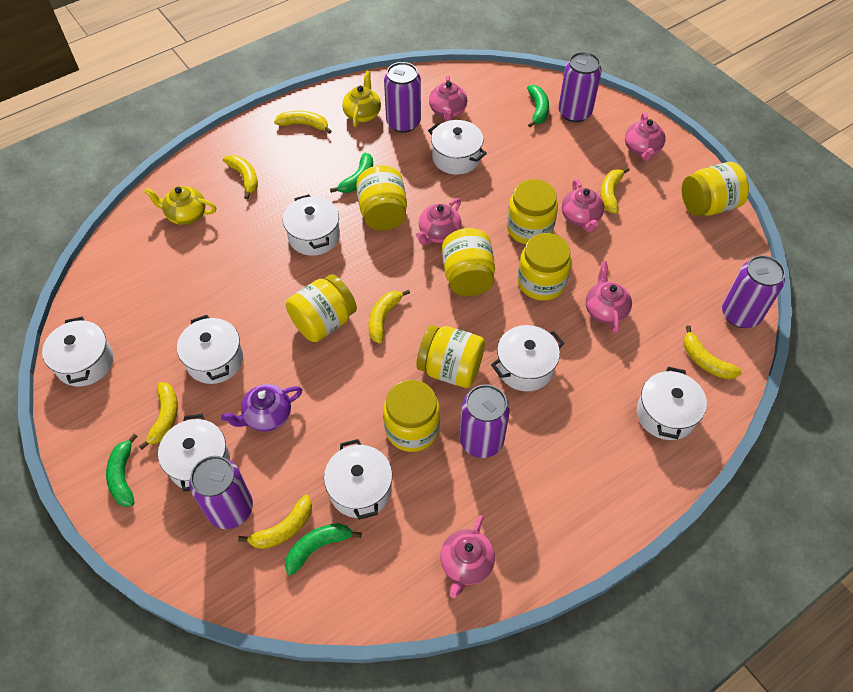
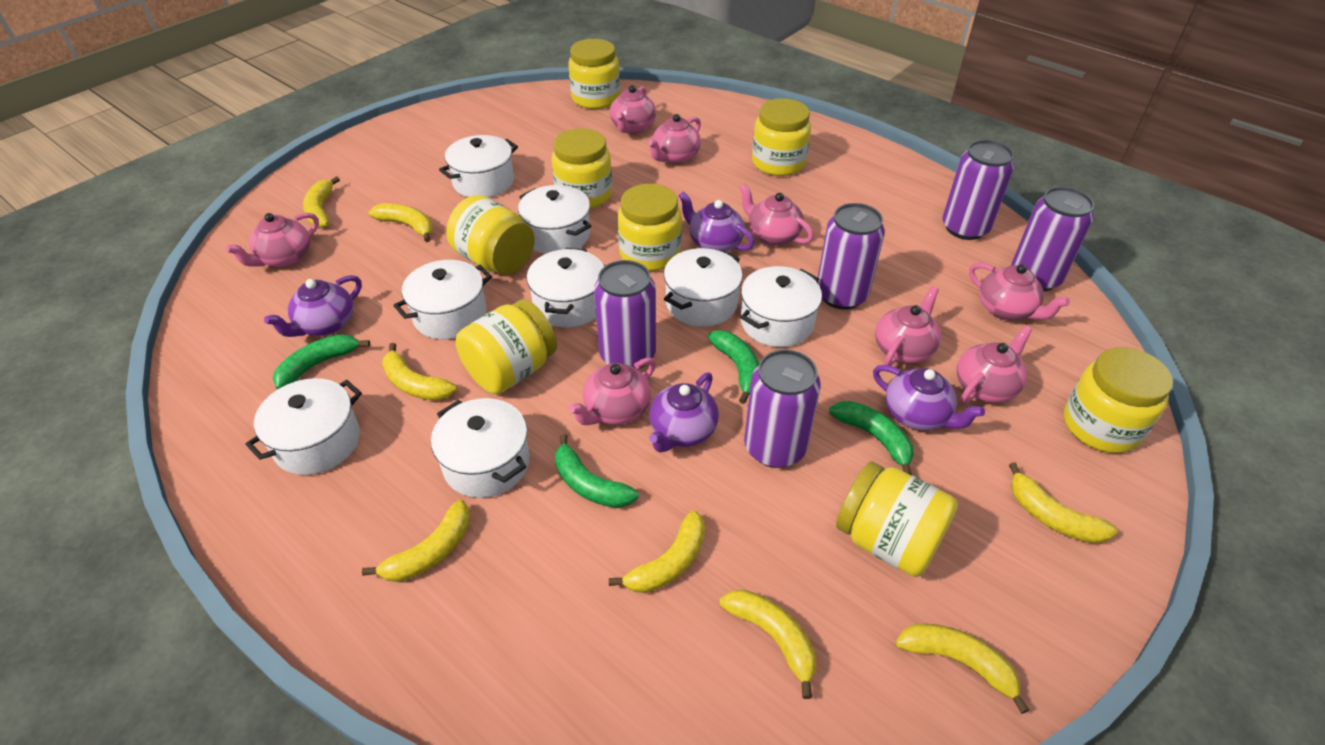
pink teapot: [416,198,462,245] [429,75,467,121] [440,515,495,598] [562,179,604,232] [586,261,632,334] [625,112,666,161] = 6 -> [226,212,319,267] [568,357,656,425] [610,85,656,133] [648,114,701,164] [739,184,814,246] [875,286,941,366] [957,325,1032,403] [969,263,1070,320] = 8
purple teapot: [221,384,302,432] = 1 -> [264,275,362,337] [649,373,719,452] [678,191,754,251] [873,365,985,431] = 4
yellow banana: [139,382,178,450] [223,155,258,199] [238,495,312,549] [274,111,332,134] [369,289,410,344] [600,167,630,214] [684,325,742,379] = 7 -> [303,176,340,228] [362,500,470,582] [369,203,433,242] [382,343,457,400] [609,510,705,593] [720,590,816,699] [896,624,1029,714] [1009,462,1118,544] = 8
yellow teapot: [144,186,216,225] [342,71,381,127] = 2 -> none = 0

